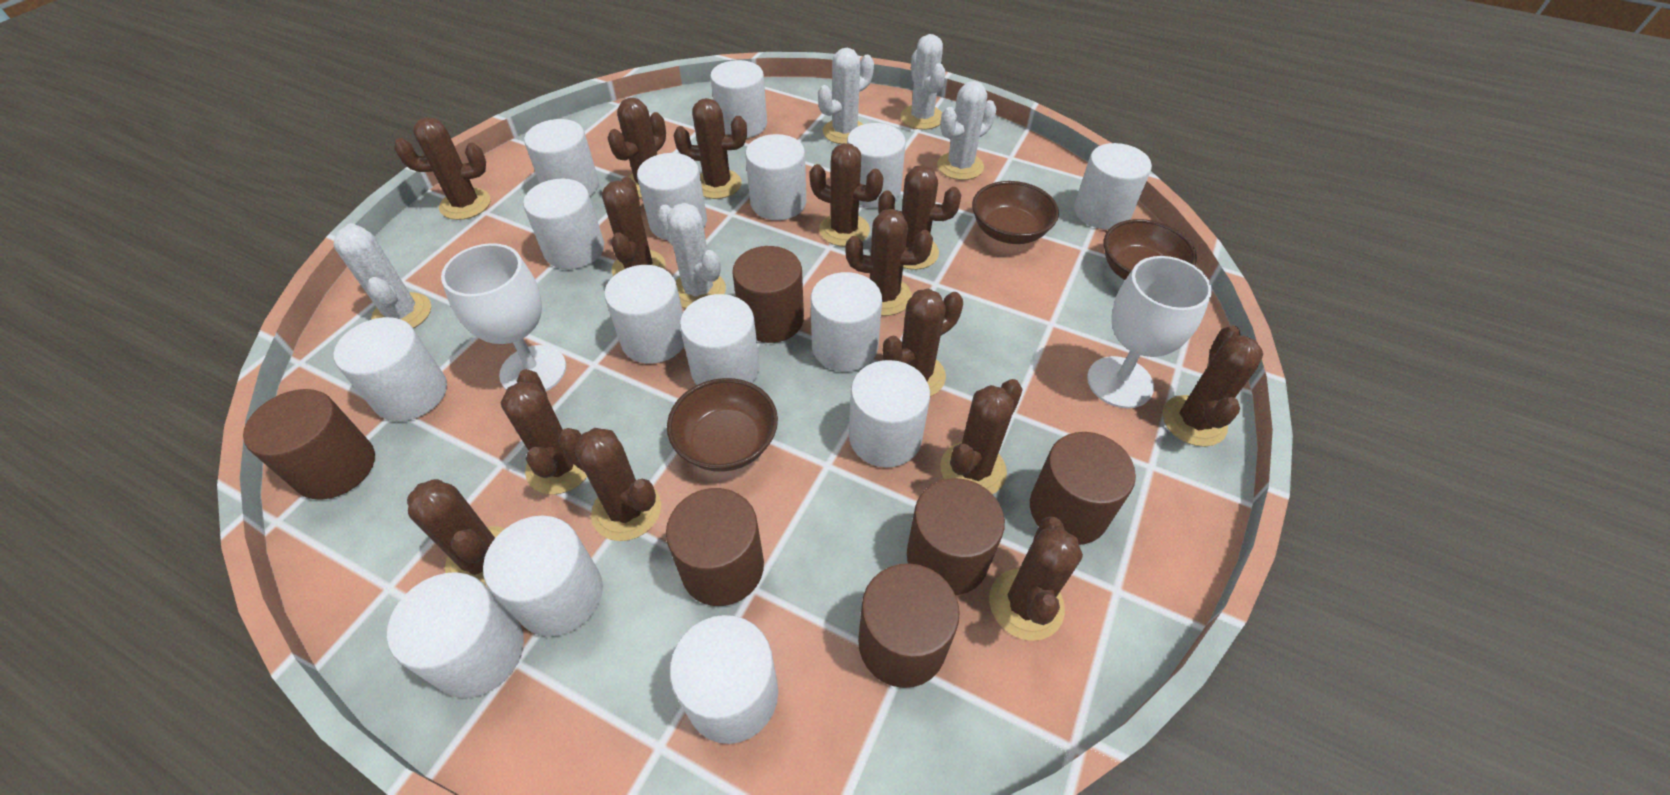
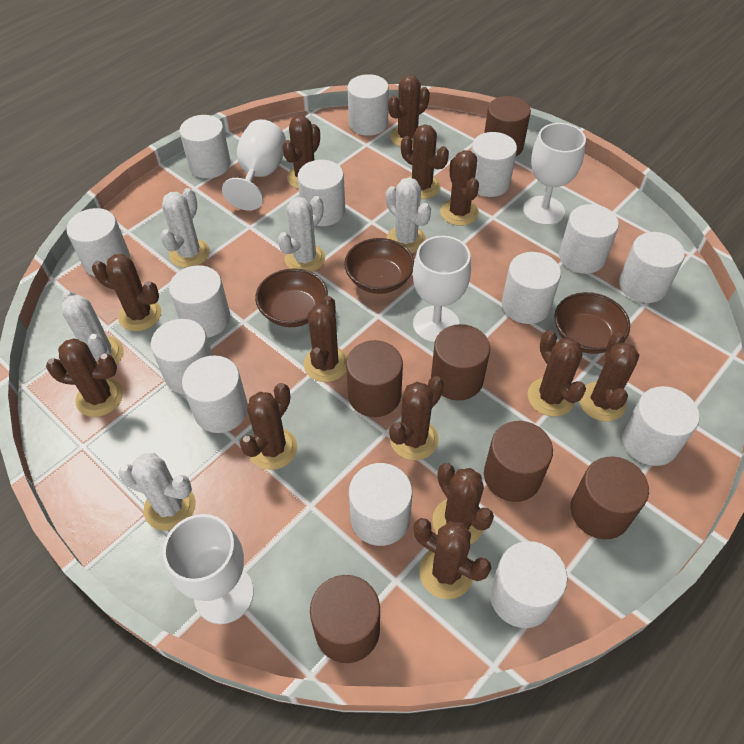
brown cactus: [394,117,491,220] [407,479,505,589] [501,369,587,495] [558,428,661,541] [602,177,666,276] [607,98,666,198] [674,98,747,199] [809,143,883,247] [845,209,933,316] [878,165,961,270] [883,289,963,396] [940,379,1023,494] [989,516,1083,641] [1163,325,1263,447] = 14 -> [46,338,123,417] [92,254,162,331] [240,383,297,470] [282,116,320,189] [304,296,348,382] [388,75,430,148] [389,376,444,460] [401,124,449,199] [414,518,491,599] [432,463,494,544] [440,150,479,226] [528,330,586,417] [579,333,639,421] = 13
white cylinder: [334,317,447,421] [387,572,524,698] [483,516,603,637] [523,179,604,269] [524,119,599,196] [604,265,684,364] [637,153,707,240] [670,615,778,744] [680,294,760,385] [710,60,767,138] [745,134,806,220] [811,272,882,372] [847,123,906,208] [849,360,930,468] [1074,143,1152,230] = 15 -> [66,208,130,276] [150,319,213,394] [169,265,230,338] [180,115,231,178] [182,355,248,433] [298,160,345,226] [347,74,389,136] [349,463,413,546] [471,132,517,197] [490,541,568,628] [502,252,561,324] [559,204,619,274] [619,232,685,303] [622,386,700,466] = 14
white goblet: [441,243,566,391] [1087,256,1212,408] = 2 -> [163,514,254,624] [222,119,286,211] [413,236,471,343] [523,123,586,225] = 4

